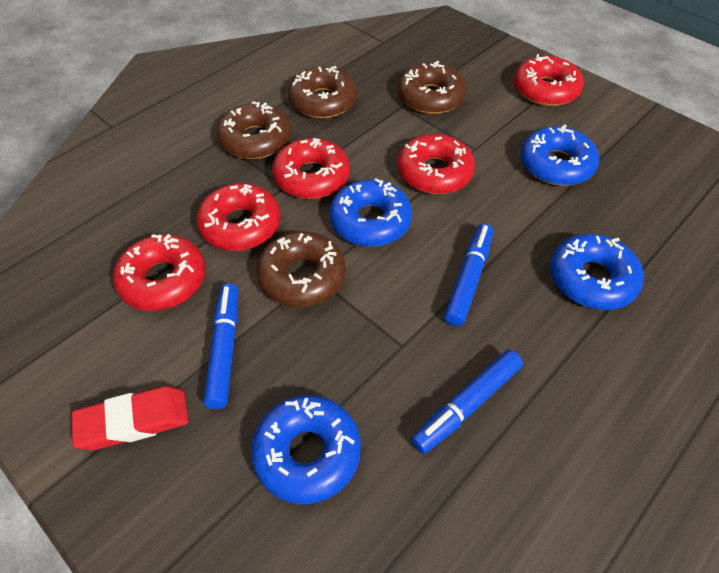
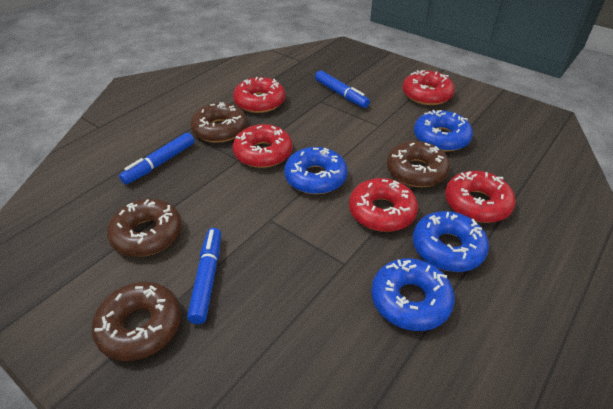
red eraser: [72,386,189,450] = 1 -> none = 0

